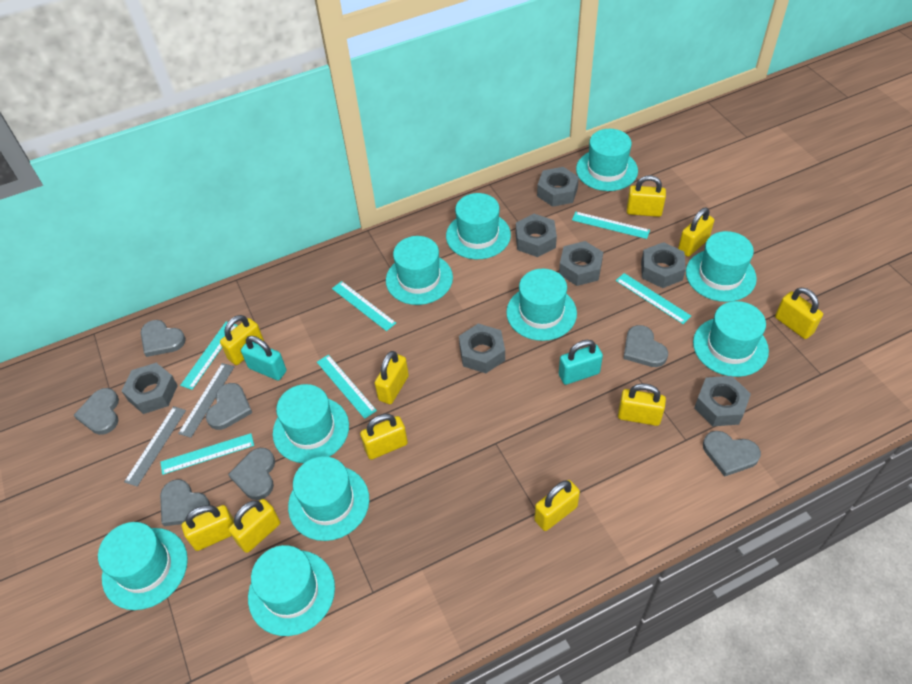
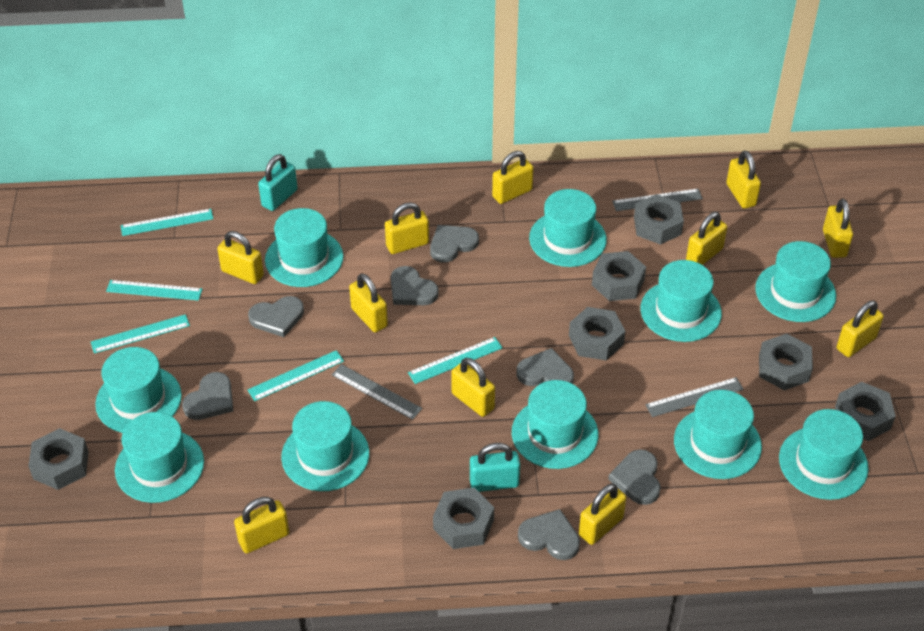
grey ruler: [124,406,186,487] [178,363,234,438] = 2 -> [332,364,422,420] [612,189,703,211] [645,377,744,417] = 3
turquoise ruler: [160,433,254,475] [180,321,238,390] [317,355,377,419] [332,281,396,331] [572,212,650,239] [616,273,691,324] = 6 -> [91,314,190,354] [106,280,202,301] [121,209,213,236] [248,350,344,401] [408,337,503,384] = 5
yellow padlock: [182,505,234,551] [220,315,264,365] [228,499,280,553] [360,414,408,460] [375,351,409,404] [534,480,580,531] [618,383,666,426] [627,175,666,217] [678,208,714,257] [775,288,823,339] = 10 -> [217,231,264,284] [234,497,289,553] [349,273,388,333] [385,202,429,254] [451,358,495,417] [492,151,534,204] [579,484,626,545] [686,212,727,265] [726,151,761,209] [823,199,853,258] [837,301,884,357] = 11

